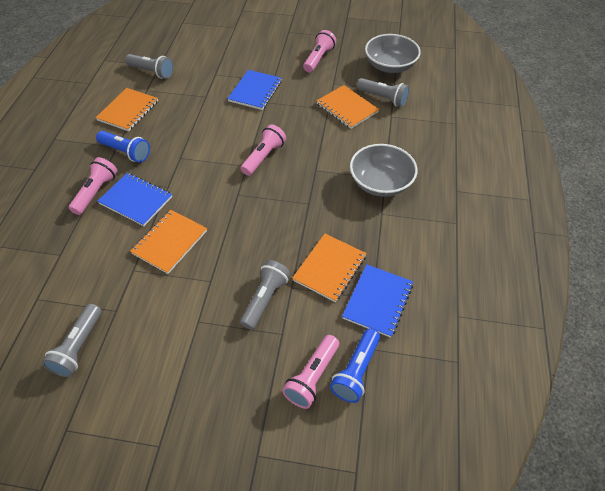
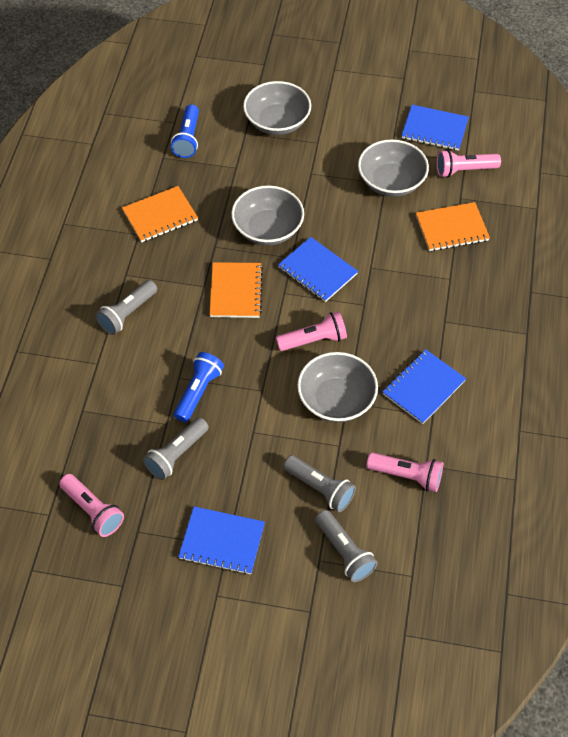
blue notebook: [97,173,172,226] [227,70,282,110] [342,264,413,338] = 3 -> [178,506,265,575] [278,237,358,302] [383,349,466,424] [401,105,469,151] = 4
grey bowl: [350,144,417,197] [365,34,421,73] = 2 -> [231,186,304,245] [243,81,311,135] [297,352,378,422] [358,139,429,197] = 4
orange notebook: [96,88,158,131] [130,210,207,274] [292,234,367,302] [316,85,379,129] = 4 -> [122,186,198,242] [209,262,263,318] [416,202,490,251] = 3

